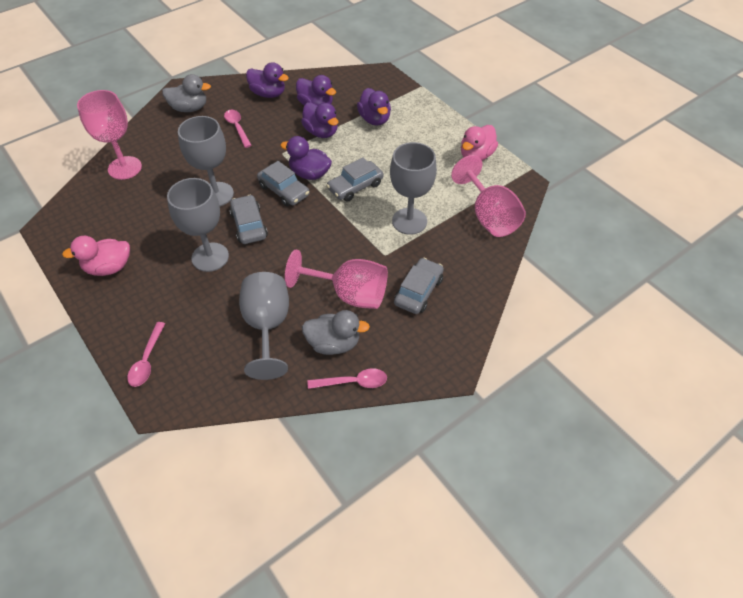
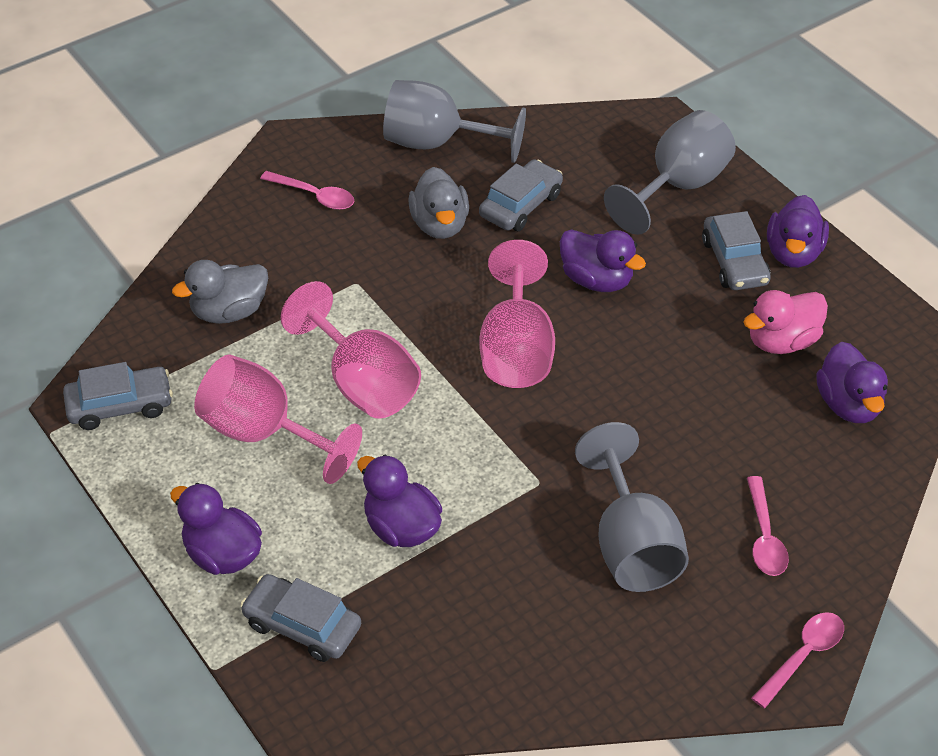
grey goblet: [167,178,229,272] [178,116,234,206] [239,272,289,380] [390,142,437,235] = 4 -> [383,80,526,163] [575,422,689,592] [604,110,736,235] = 3
pink duck: [62,236,130,276] [461,125,498,160] = 2 -> [743,290,828,354] = 1

